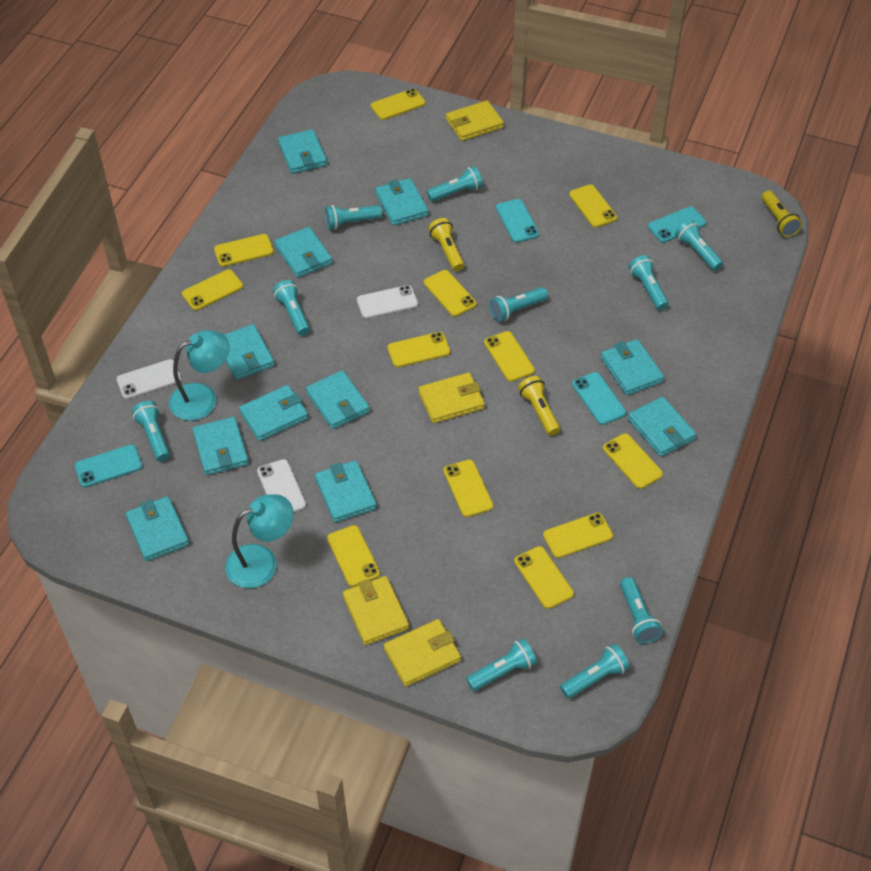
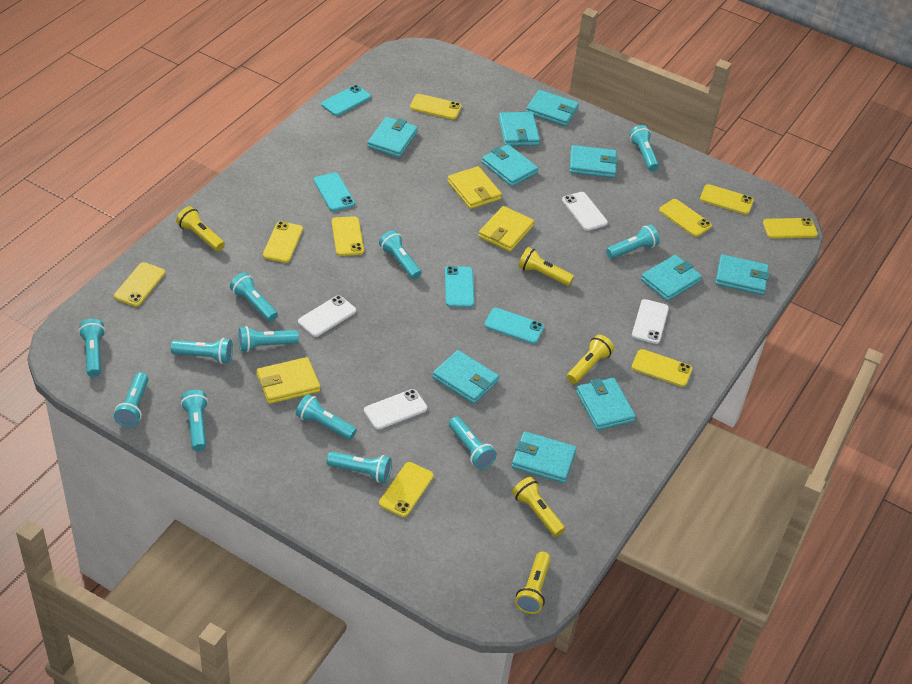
turquoise flashlight: [132,401,170,461] [273,280,310,336] [325,205,382,230] [427,166,483,202] [466,638,537,691] [490,287,548,322] [560,644,630,698] [620,577,663,644] [628,255,669,310] [675,220,723,271] = 10 -> [79,319,105,377] [114,372,148,427] [171,338,233,364] [181,390,208,451] [230,272,278,322] [238,326,299,352] [296,394,357,440] [327,452,392,483] [379,230,422,279] [449,417,497,469] [606,225,660,259] [629,125,659,171] = 12
turquoise lamp: [169,330,229,421] [225,494,294,588] = 2 -> none = 0
turquoise wallet: [126,496,189,561] [192,417,249,475] [224,324,275,380] [239,385,308,441] [275,227,333,278] [278,129,327,174] [306,370,370,429] [315,460,377,523] [375,178,429,226] [601,339,664,395] [628,396,696,457] = 11 -> [368,117,418,158] [433,350,499,404] [482,144,538,186] [499,112,540,146] [512,431,576,483] [526,90,579,126] [570,145,618,178] [576,378,636,430] [641,255,702,301] [715,254,770,295] = 10
white phone: [117,359,181,399] [257,459,306,513] [357,285,418,319] = 3 -> [298,295,356,337] [364,389,427,430] [562,192,608,231] [632,299,669,344] = 4
yellow flashlight: [428,218,464,271] [518,376,560,436] [762,190,802,237] = 3 -> [176,206,225,251] [512,477,565,537] [515,552,551,614] [518,247,574,286] [567,335,614,384] = 5
yellow phone: [182,269,243,310] [214,234,274,267] [327,525,380,587] [371,89,425,120] [387,332,450,367] [424,270,476,316] [443,459,493,517] [484,331,535,382] [514,546,574,609] [543,513,613,558] [569,184,617,227] [603,433,663,489] = 12 -> [114,262,165,307] [263,221,303,263] [332,216,364,256] [379,462,434,517] [410,94,462,120] [632,349,692,387] [659,199,712,237] [700,184,754,215] [763,218,818,239] = 9
yellow wallet: [343,576,409,645] [384,619,461,687] [418,372,485,423] [446,101,504,141] = 4 -> [257,357,320,404] [447,166,502,209] [479,206,534,252] = 3

